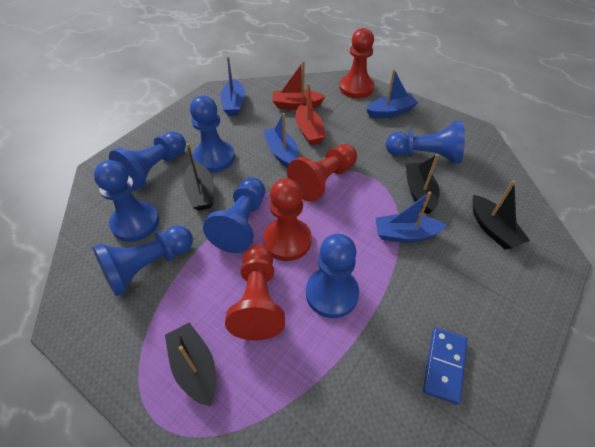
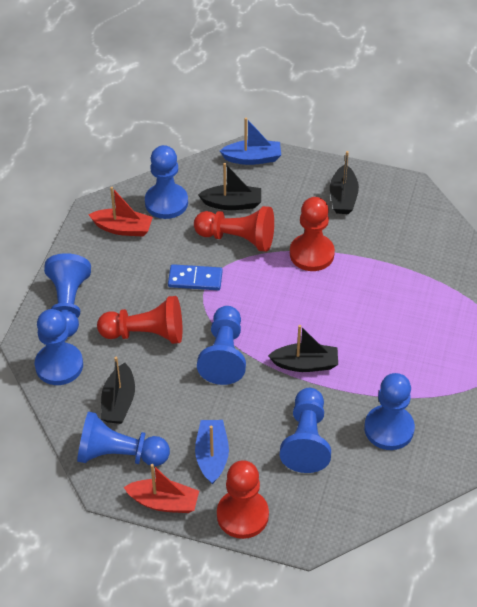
blue boat: [221,56,245,116] [264,113,299,168] [366,69,418,118] [375,192,447,242] = 4 -> [195,420,229,484] [220,118,281,165] = 2

